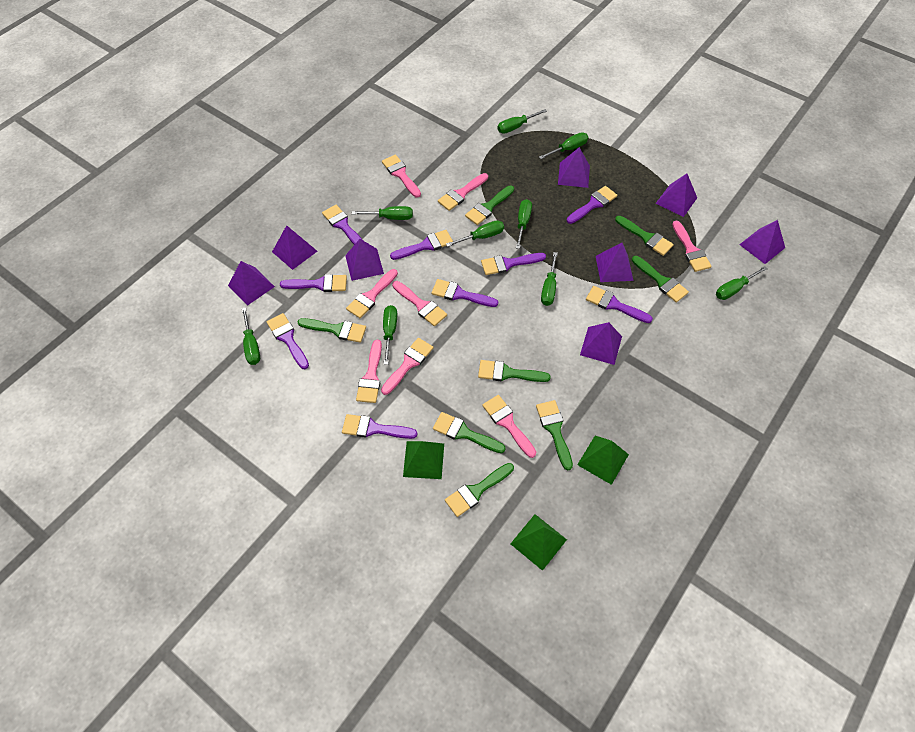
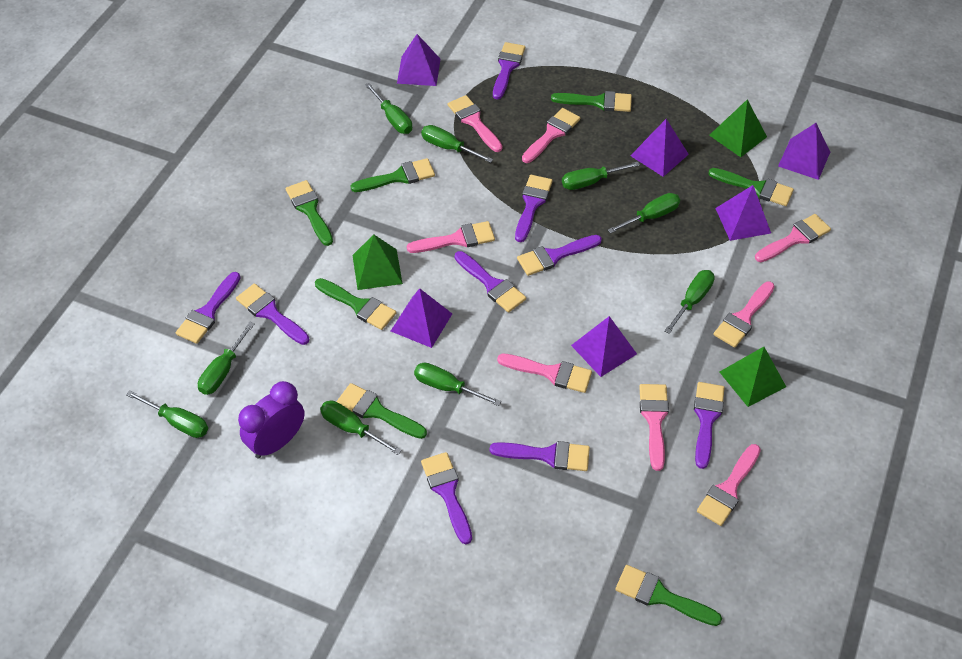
green brush: [298,318,366,343] [433,412,506,453] [445,463,514,517] [465,185,514,225] [478,360,551,382] [536,400,573,470] [615,216,674,256] [632,256,689,303] = 8 -> [285,180,333,246] [315,278,396,330] [337,383,427,439] [350,158,435,192] [551,91,632,112] [615,565,722,626] [708,168,794,206] = 7
purple clock: none = 0 -> [238,381,305,459] = 1
purple pyramid: [228,261,275,306] [272,225,317,270] [345,239,384,281] [558,147,590,188] [580,322,622,365] [596,243,633,282] [656,174,697,217] [739,220,785,264] = 8 -> [391,288,452,348] [397,34,440,86] [571,316,637,377] [630,119,689,177] [715,185,771,241] [778,123,830,180] = 6

